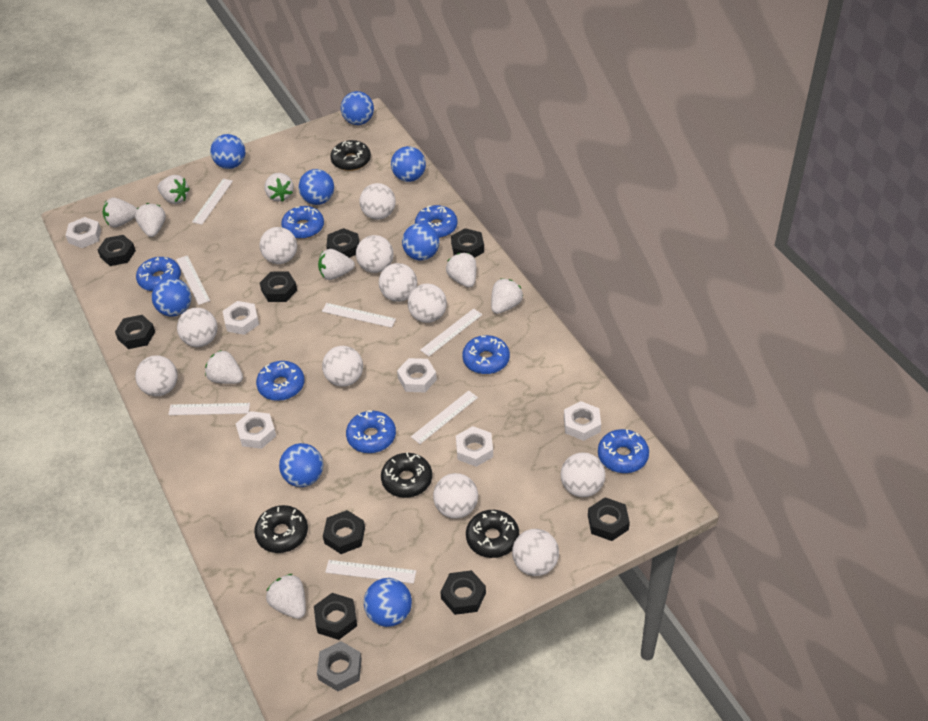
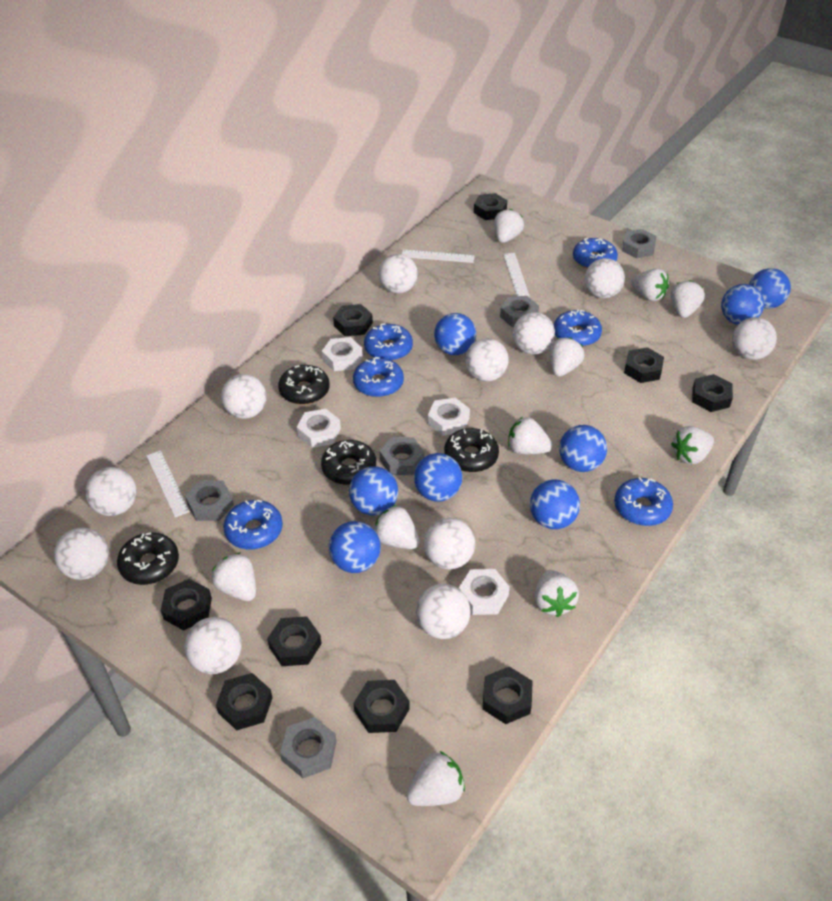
blue donut: [136,257,181,291] [256,361,304,401] [281,206,324,239] [346,411,396,453] [415,205,458,238] [462,335,510,374] [598,429,649,473] = 7 -> [223,499,283,549] [353,357,404,397] [364,323,413,361] [554,310,602,347] [573,238,618,269] [614,477,673,526] = 6
grey nut: [317,641,362,691] = 1 -> [185,480,234,521] [280,717,337,778] [380,437,424,475] [500,296,539,327] [622,229,657,258] = 5
white nut: [66,217,101,248] [223,301,259,335] [236,411,276,449] [397,358,437,393] [456,426,493,467] [564,401,601,441] = 6 -> [297,409,341,448] [322,337,363,371] [428,398,470,436] [459,569,510,615] = 4
white ruler: [168,403,250,415] [176,255,210,305] [192,179,233,225] [322,303,396,328] [325,560,416,584] [411,391,478,444] [420,308,483,356] = 7 -> [146,450,190,517] [402,250,475,263] [503,253,530,298] = 3
white strawberry: [103,198,137,227] [135,203,166,237] [158,175,190,204] [205,350,243,384] [264,173,294,202] [266,574,306,619] [318,249,355,280] [446,253,476,288] [491,278,523,314] = 9 -> [212,552,256,601] [374,505,420,549] [406,751,465,806] [494,209,524,243] [508,417,552,454] [535,570,579,617] [550,337,584,377] [631,268,669,301] [671,280,705,318] [671,426,714,464] = 10

